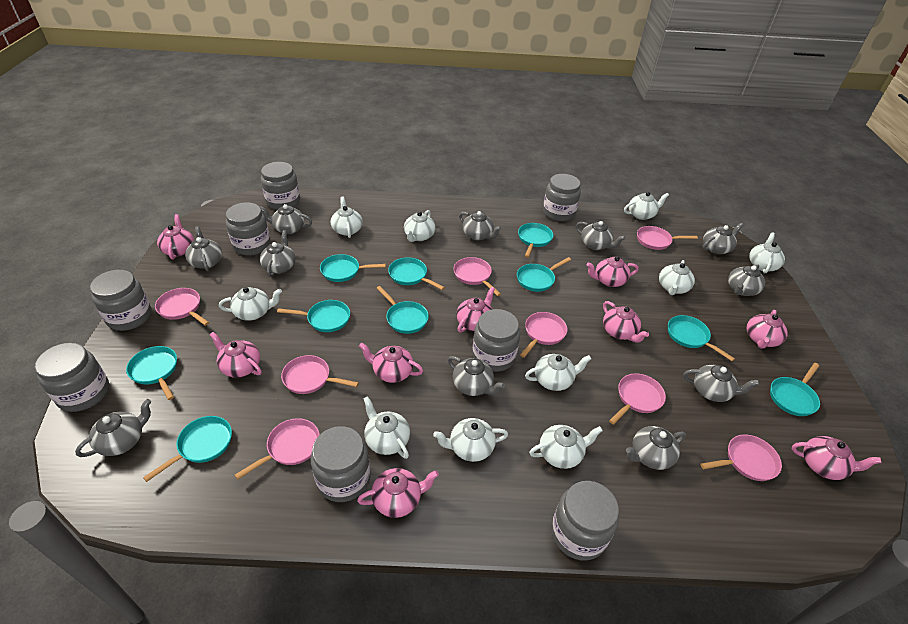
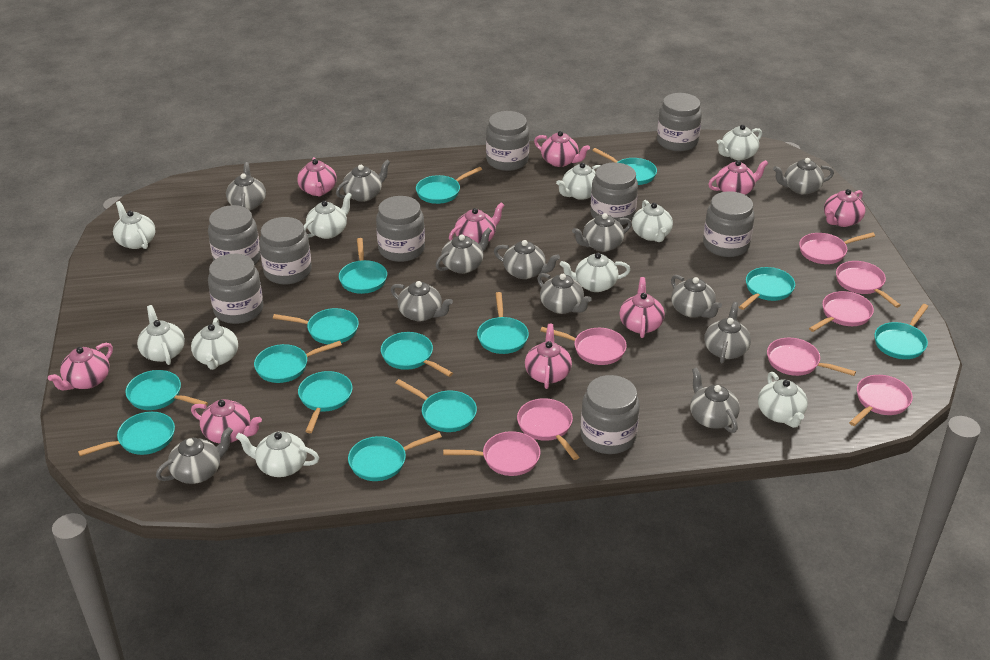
grey jar: [35,343,109,412] [90,270,152,331] [226,202,271,256] [261,162,300,210] [311,426,371,502] [472,309,520,372] [543,174,581,221] [551,481,619,561] = 8 -> [208,205,261,265] [208,254,263,324] [259,217,312,285] [376,196,425,262] [486,111,529,171] [581,375,640,454] [590,162,638,225] [657,93,702,151] [703,191,755,257] = 9
grey teapot: [75,399,151,457] [185,226,222,271] [260,204,312,234] [260,230,295,277] [448,356,505,396] [459,211,502,240] [576,221,625,250] [626,426,686,470] [683,365,759,402] [703,223,743,254] [728,265,765,296] = 11 -> [156,427,233,484] [226,162,266,210] [336,160,390,202] [391,281,453,321] [435,228,492,274] [494,240,560,279] [537,273,592,314] [572,213,632,252] [671,275,722,318] [690,368,740,433] [704,302,751,363] [773,158,834,195] = 12
turquoise pan: [126,346,177,400] [143,416,232,482] [277,300,350,332] [320,254,386,282] [376,286,429,334] [388,257,445,290] [517,257,571,292] [518,223,553,258] [668,315,735,361] [770,363,820,416] = 10 -> [78,412,175,456] [125,370,208,410] [254,341,342,383] [273,308,359,344] [298,371,353,433] [339,238,387,294] [348,432,442,481] [381,332,453,377] [396,379,477,432] [416,167,482,204] [477,292,529,354] [592,148,657,185] [739,267,795,310] [874,304,928,359] = 14

